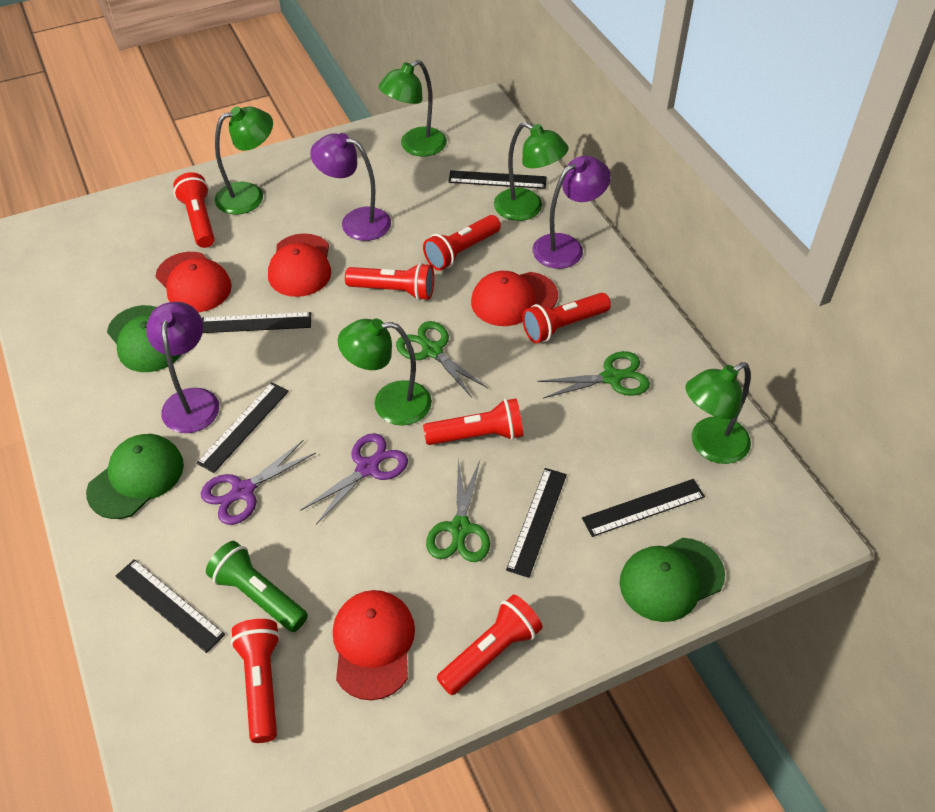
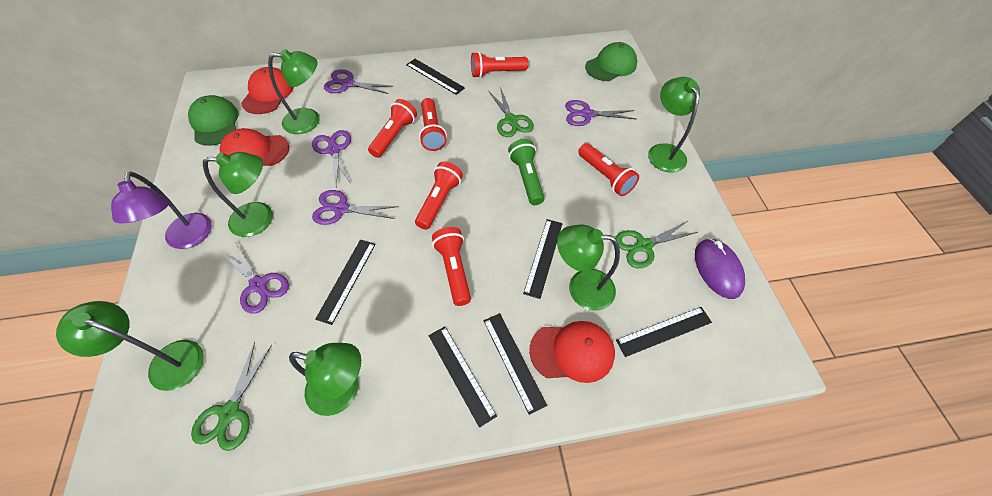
green cap: [86,434,184,519] [107,305,181,372] [620,538,725,622] = 3 -> [188,95,239,146] [585,42,637,81] = 2
green lamp: [215,106,273,215] [337,318,432,426] [379,60,447,157] [494,122,569,221] [686,362,751,464] = 5 -> [56,301,204,391] [203,152,273,237] [268,49,320,134] [289,343,361,416] [557,224,620,311] [648,77,700,173] = 6
purple lamp: [146,302,219,433] [310,133,391,241] [533,156,611,269] = 3 -> [111,172,212,249] = 1
purple mouse: none = 0 -> [695,238,745,299] = 1
purple scissors: [201,440,316,525] [300,433,408,525] = 2 -> [222,241,289,314] [312,130,351,186] [312,190,398,225] [324,69,394,94] [565,100,636,126] = 5
red cap: [155,252,232,312] [268,233,331,297] [333,590,415,700] [471,271,558,326] = 4 -> [220,128,289,166] [241,67,294,114] [529,321,615,383] = 3
red flashlight: [173,172,215,248] [231,619,280,743] [345,263,434,300] [423,215,501,271] [423,398,523,445] [437,594,543,695] [522,293,611,343] = 7 -> [368,99,417,158] [415,162,463,230] [419,98,447,151] [432,227,471,306] [471,52,528,78] [578,143,639,196] = 6

